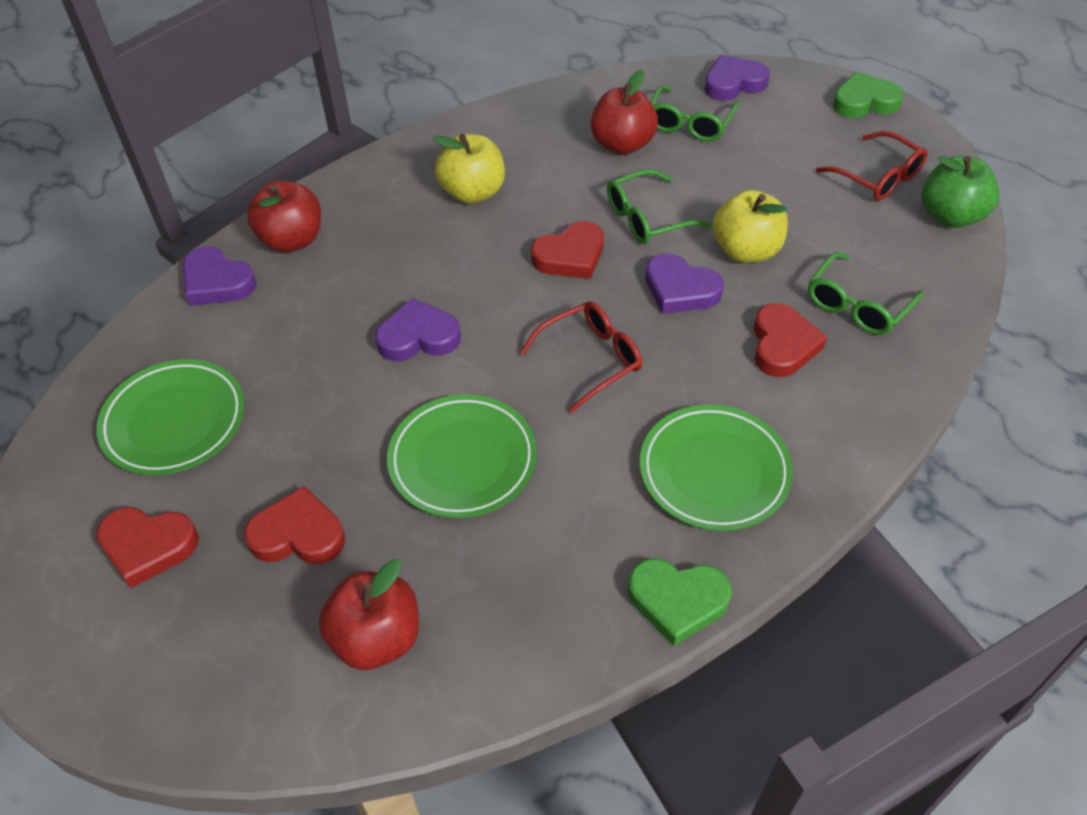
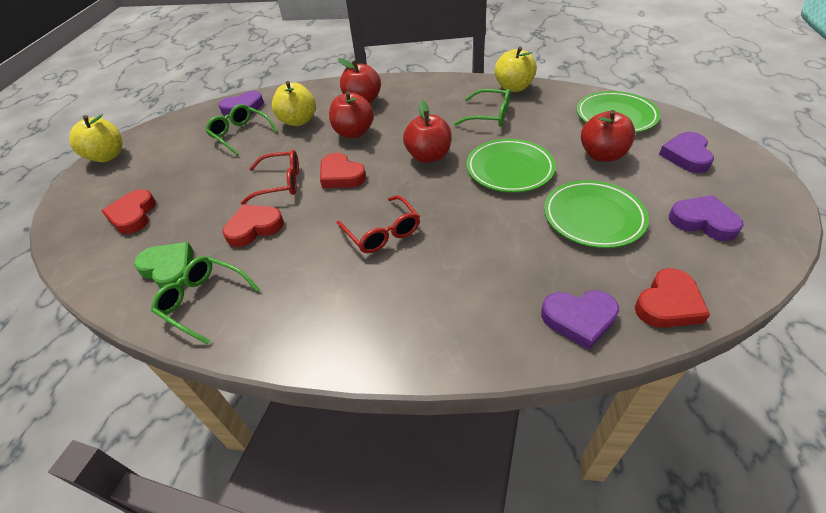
green apple: [922,156,1000,228] = 1 -> none = 0
green heart: [628,558,732,646] [833,72,904,118] = 2 -> [134,242,193,289] = 1
red apple: [247,181,321,252] [319,559,419,670] [591,70,658,155] = 3 -> [329,91,374,138] [338,58,381,103] [403,100,452,163] [581,110,635,162] = 4
yellow apple: [433,134,505,204] [713,190,788,263] = 2 -> [69,114,123,162] [272,81,316,126] [495,47,537,92] = 3

